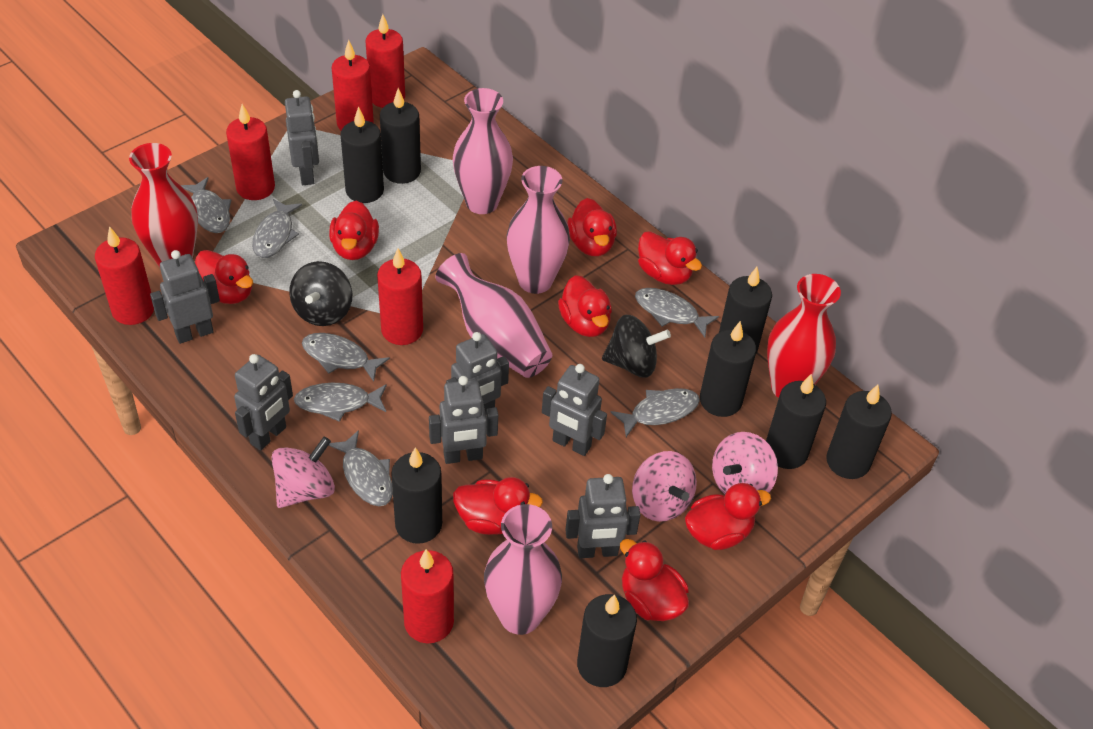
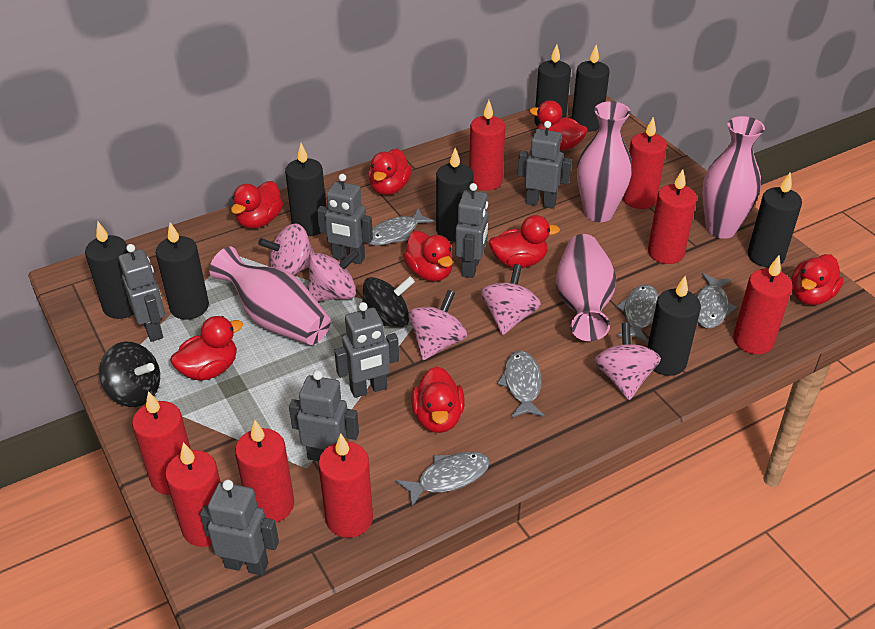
grey fish: [181,177,231,233] [252,199,302,258] [294,383,387,422] [302,333,390,382] [328,430,393,506] [611,388,700,437] [635,288,719,337] = 7 -> [368,208,435,246] [396,452,490,508] [497,351,545,418] [616,285,659,343] [696,273,737,328] = 5
pink spinning top: [272,437,335,508] [632,451,697,522] [712,432,778,494] = 3 -> [258,224,314,275] [308,250,359,301] [408,290,467,360] [481,264,541,335] [594,322,661,400] = 5
red candle: [95,226,154,325] [226,104,275,200] [332,40,374,130] [366,14,405,108] [377,249,423,345] [401,549,454,643] = 6 -> [132,391,191,495] [165,442,221,547] [235,420,294,523] [318,434,373,538] [469,100,505,191] [623,117,667,209] [648,169,697,264] [733,256,792,354] = 8
red vase: [129,143,198,267] [767,274,841,398] = 2 -> none = 0

